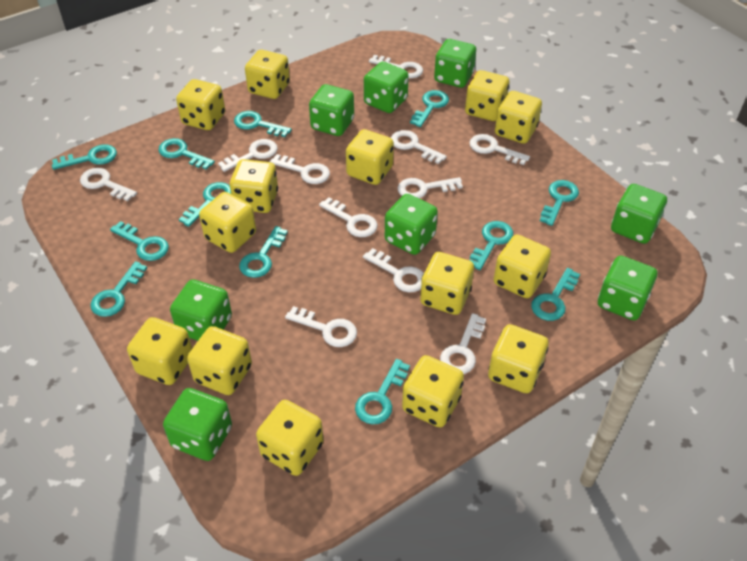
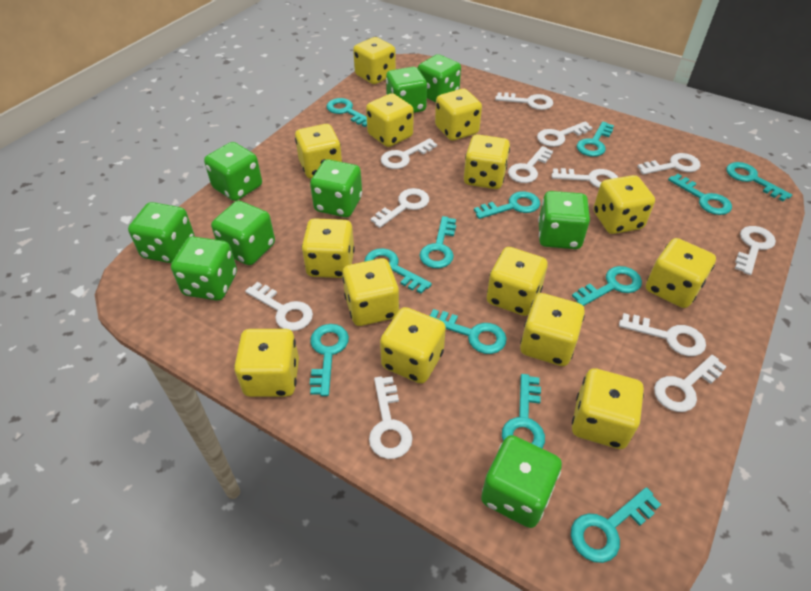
green dice: [163,388,232,461] [170,279,232,341] [309,84,354,136] [364,62,409,113] [385,194,438,255] [434,39,476,88] [598,256,657,320] [611,184,667,244] = 8 -> [128,202,195,263] [171,236,237,300] [204,142,262,201] [211,201,275,265] [310,159,362,217] [386,67,427,113] [418,54,461,102] [481,435,562,528] [538,191,590,249] = 9
white key: [80,168,137,201] [218,139,278,172] [270,154,330,184] [285,306,357,347] [319,197,378,237] [363,248,424,292] [369,55,423,78] [391,130,447,164] [398,177,463,199] [440,313,486,374] [469,134,530,165] = 11 -> [245,282,313,331] [369,376,413,459] [370,188,429,228] [381,138,437,169] [495,92,553,110] [508,146,553,183] [537,121,593,147] [552,168,618,188] [619,313,706,356] [637,153,701,175] [654,355,727,412] [735,226,776,275] = 12

